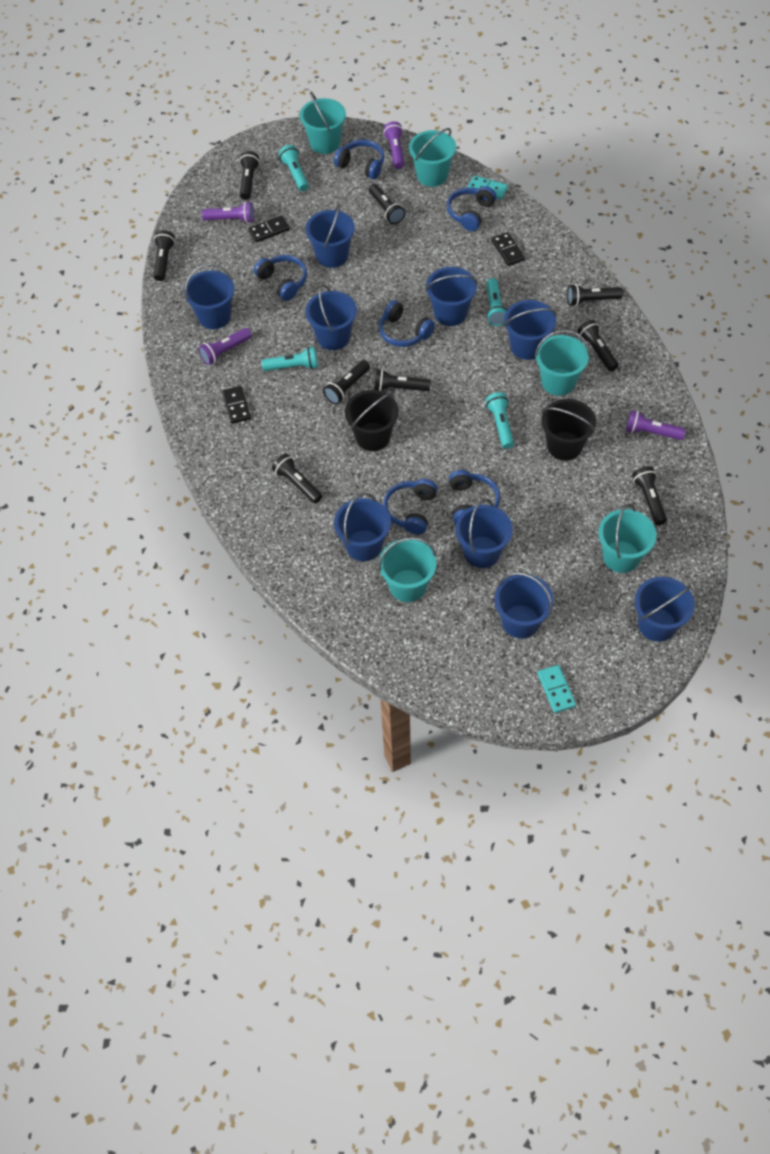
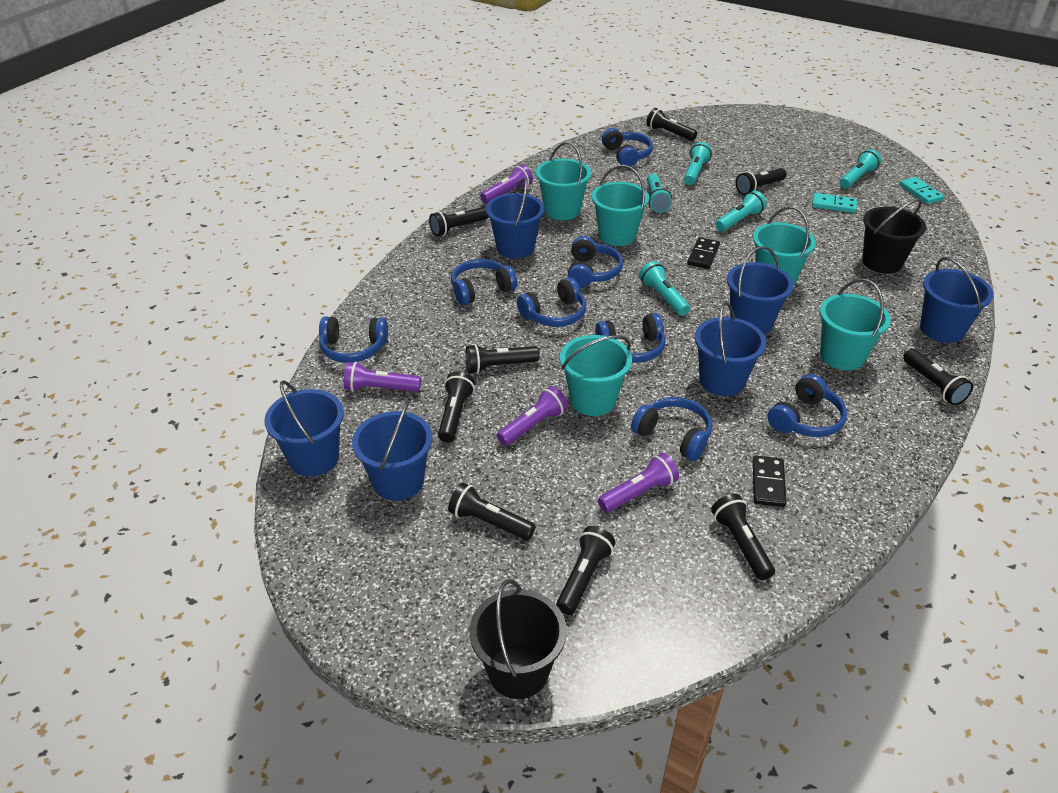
black domino: [222,386,251,424] [248,215,290,243] [491,232,525,266] = 3 -> [687,237,720,269] [753,456,786,507] = 2
blue bucket: [184,263,234,329] [305,284,357,350] [306,203,355,268] [334,493,391,561] [425,267,478,326] [455,499,513,568] [494,572,554,639] [504,300,557,360] [635,577,695,642] = 9 -> [264,380,344,477] [352,400,432,501] [486,178,545,259] [695,302,766,396] [727,246,794,334] [920,257,993,343] = 6
blue headphones: [254,255,307,301] [334,139,384,179] [379,300,435,347] [383,479,438,535] [447,186,496,231] [449,470,500,523] = 6 -> [319,317,388,363] [451,259,517,305] [517,277,586,327] [568,236,623,288] [595,313,666,363] [602,128,653,167] [631,397,712,461] [767,374,847,437] = 8
turquoise flashlight: [261,347,318,371] [279,145,309,191] [486,278,507,326] [486,392,514,449] = 4 -> [639,261,690,316] [647,174,672,213] [684,142,712,185] [715,191,767,231] [839,149,881,188] = 5

